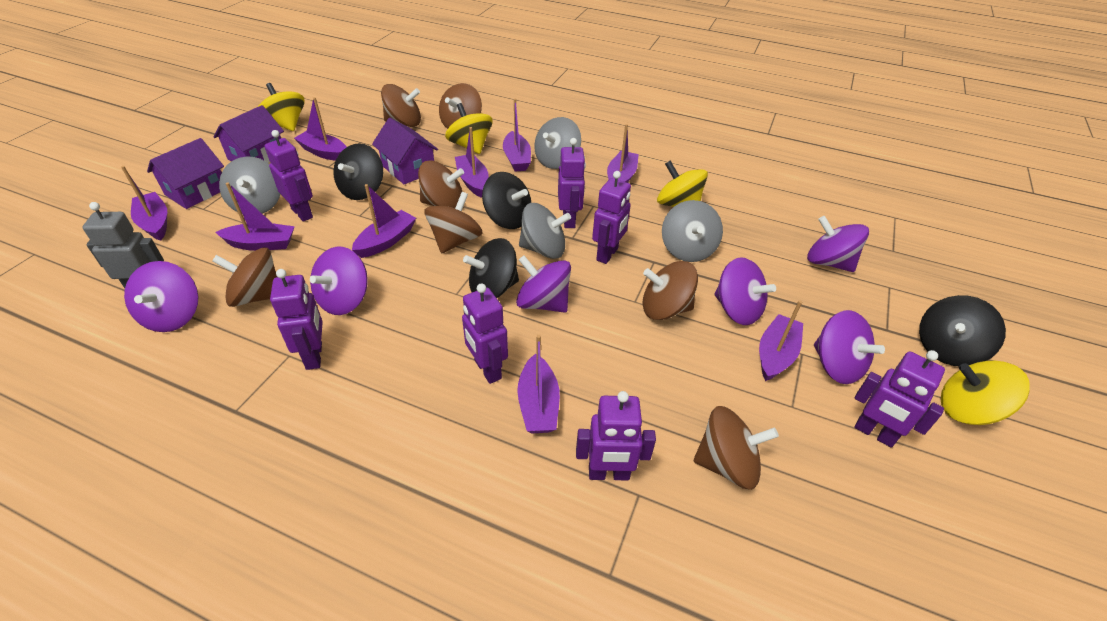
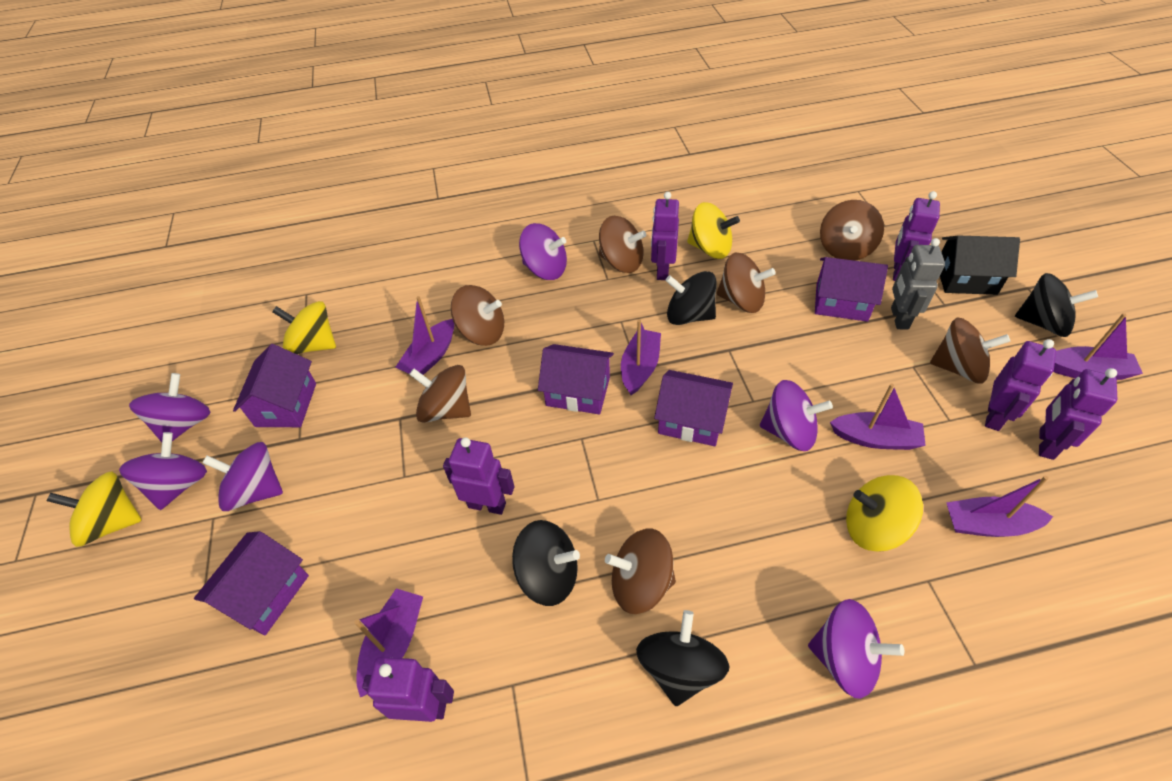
black house: none = 0 -> [940,236,1020,295] = 1
grey spinning top: [219,156,280,214] [519,203,571,259] [534,117,581,169] [662,200,723,262] = 4 -> none = 0
purple boat: [121,166,167,241] [216,182,295,251] [294,97,347,161] [352,184,416,258] [455,127,489,198] [503,99,531,172] [517,335,560,433] [607,124,639,183] [759,300,803,381] = 9 -> [354,588,423,698] [396,296,454,375] [621,319,661,395] [830,383,926,450] [946,476,1053,537] [1053,313,1143,380] = 6
purple house: [147,138,224,209] [213,105,284,163] [372,118,438,185] = 3 -> [194,531,309,635] [233,344,316,427] [538,344,614,414] [654,370,733,446] [815,257,888,322] = 5
purple robot: [264,130,313,222] [270,269,323,370] [462,283,508,384] [558,138,586,228] [576,391,656,480] [592,171,631,264] [854,350,945,448] = 7 -> [362,657,454,722] [443,437,515,515] [651,192,679,280] [893,191,940,281] [985,339,1056,431] [1039,368,1117,460] = 6

